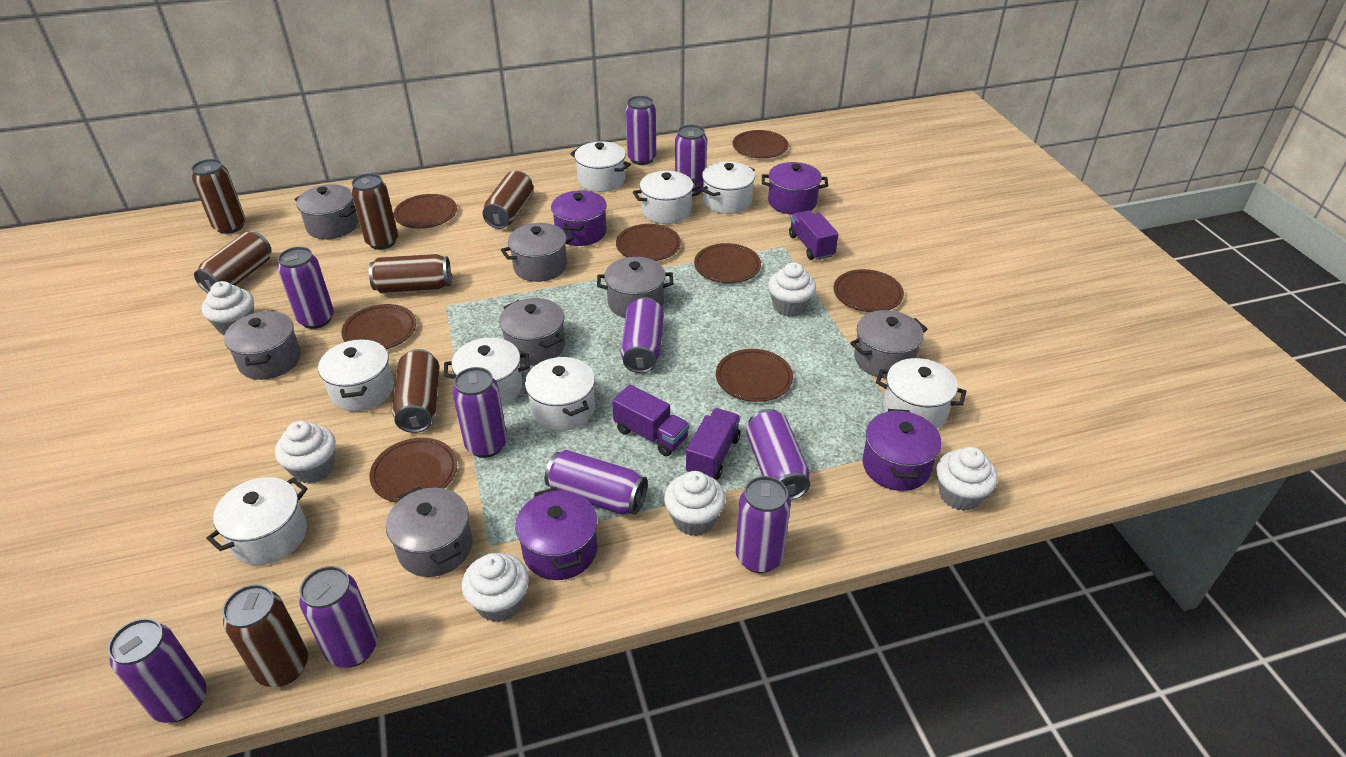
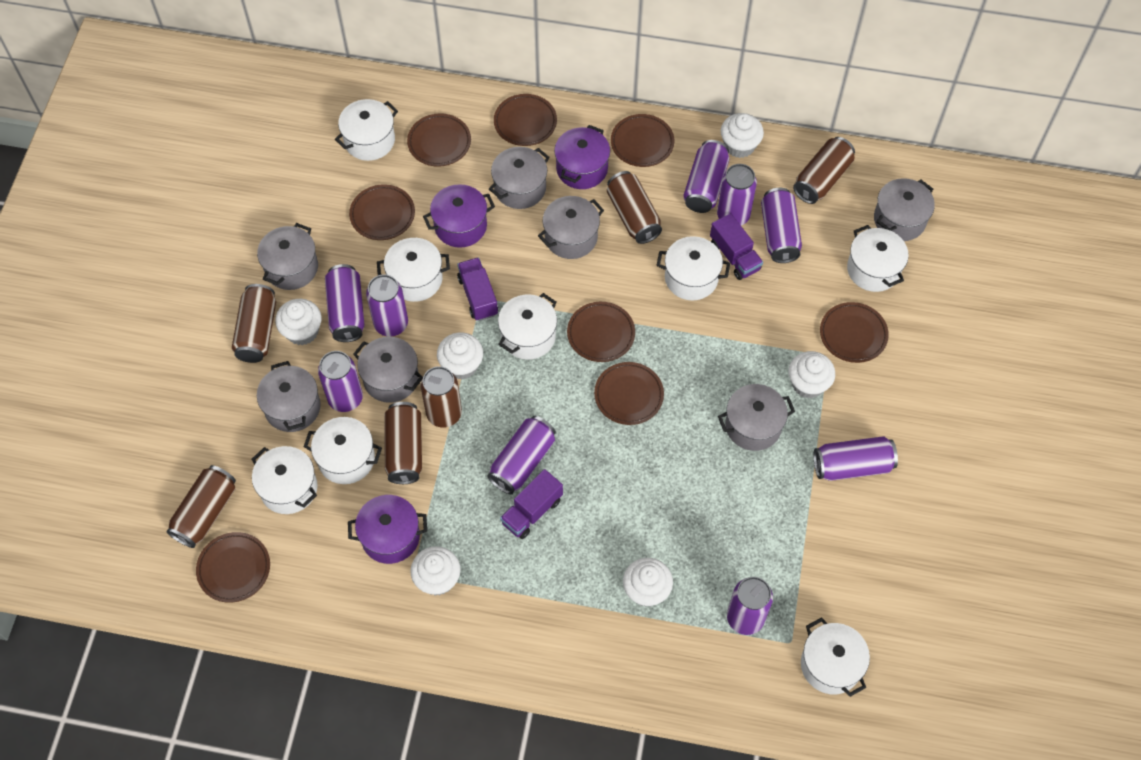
brown can: [191,159,245,234] [194,232,272,293] [222,584,308,687] [351,173,398,250] [369,254,451,294] [392,349,439,433] [483,171,534,229] = 7 -> [166,465,236,548] [232,284,276,363] [384,402,422,484] [421,366,462,428] [607,171,662,244] [793,137,855,204] = 6
purple can: [108,618,207,723] [278,247,334,329] [299,566,377,668] [452,367,507,458] [545,449,648,515] [621,297,664,373] [625,96,656,165] [675,125,707,196] [736,476,791,573] [746,409,810,501] = 10 -> [318,351,363,412] [325,264,365,342] [366,274,408,337] [487,416,556,494] [683,140,729,213] [717,164,757,226] [727,577,773,635] [761,188,802,263] [813,436,898,481] = 9
purple pot: [515,487,597,580] [551,190,607,246] [762,162,828,215] [862,409,941,491] = 4 -> [348,495,427,564] [423,184,495,248] [554,125,610,189] = 3

